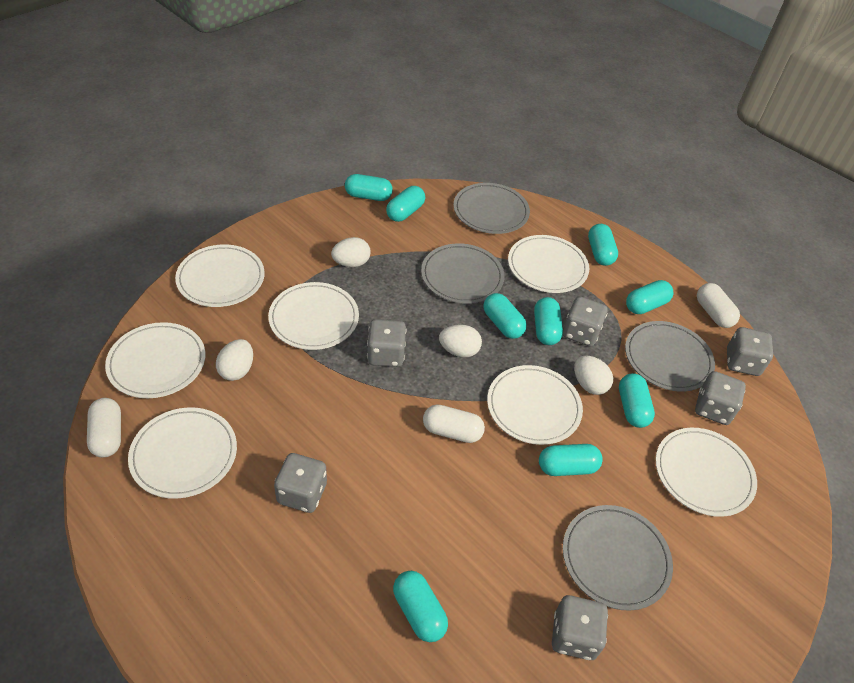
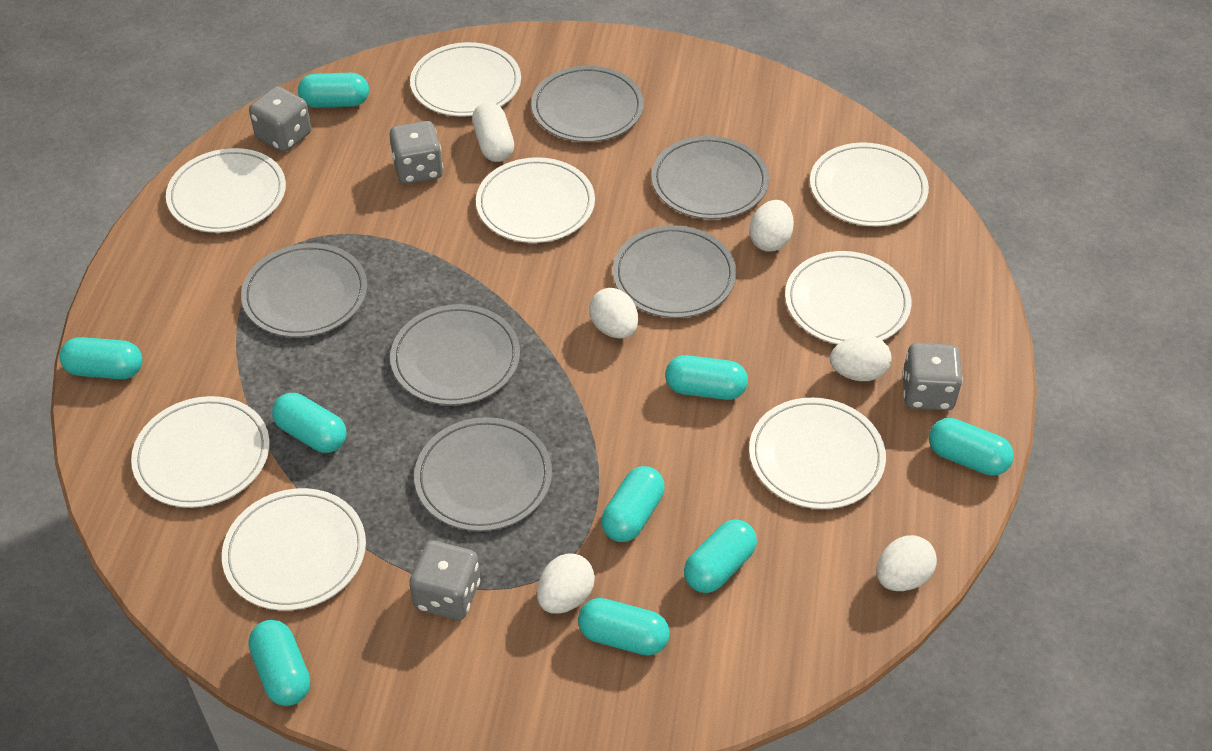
grey dice: [274,453,327,513] [367,319,406,367] [552,595,608,660] [563,296,607,347] [695,371,746,425] [727,327,773,376] = 6 -> [249,86,312,152] [389,121,443,184] [409,541,480,620] [902,343,963,411] = 4
grey plate: [421,243,505,304] [453,183,530,234] [563,505,673,611] [625,321,715,392] = 4 -> [241,243,367,337] [390,304,520,405] [414,417,552,531] [531,66,644,142] [613,225,737,318] [651,136,769,219] = 6
white capsule: [87,398,121,458] [423,405,485,443] [697,283,740,328] = 3 -> [472,102,514,162] = 1
white egg: [216,339,253,381] [331,237,371,267] [439,324,482,357] [574,356,613,395] = 4 -> [537,553,595,614] [589,288,638,339] [749,200,794,252] [830,335,892,381] [877,535,937,591] = 5
white plate: [105,322,206,398] [128,407,237,499] [175,244,265,307] [268,282,359,350] [487,365,583,445] [508,235,589,293] [656,428,757,517] = 7 -> [131,396,270,508] [166,148,286,233] [222,488,366,611] [410,42,521,117] [476,157,595,243] [749,398,886,509] [785,251,911,344] [810,143,929,226] = 8

